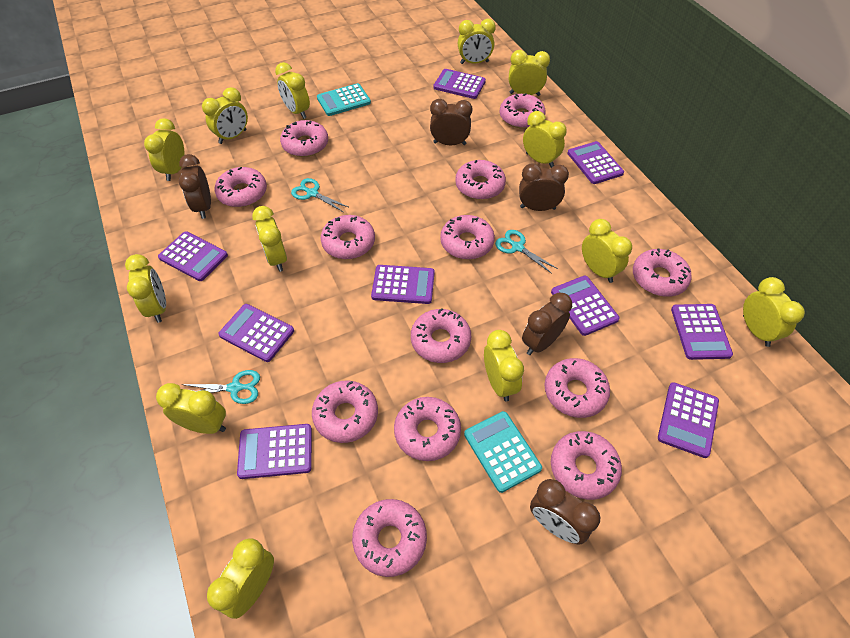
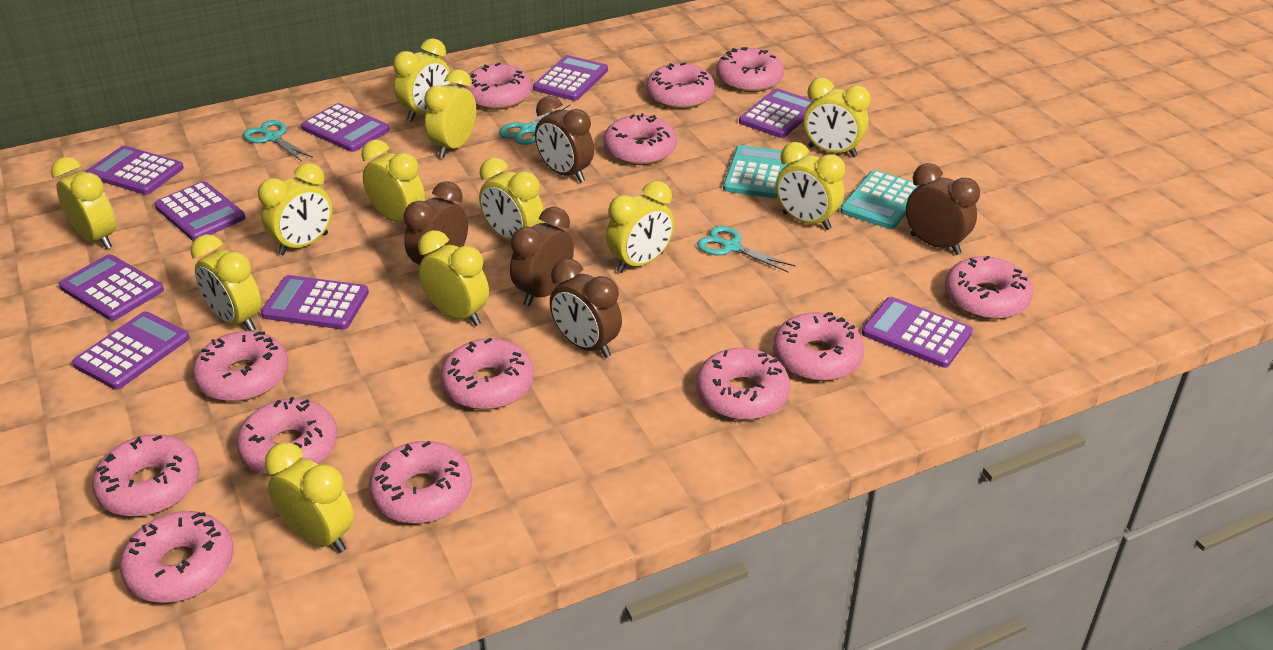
yellow clock: [125,254,166,323] [144,118,184,181] [156,383,226,434] [202,87,248,144] [207,538,274,619] [252,206,287,272] [275,62,310,119] [458,19,496,64] [484,330,524,402] [509,50,550,96] [523,111,567,168] [582,219,632,283] [743,277,805,347] = 13 -> [51,157,116,249] [191,234,261,331] [258,163,332,255] [265,442,354,553] [361,139,425,222] [393,38,451,122] [418,230,489,326] [424,69,476,158] [479,157,544,241] [606,181,674,273] [776,142,845,230] [804,78,871,157] = 12

